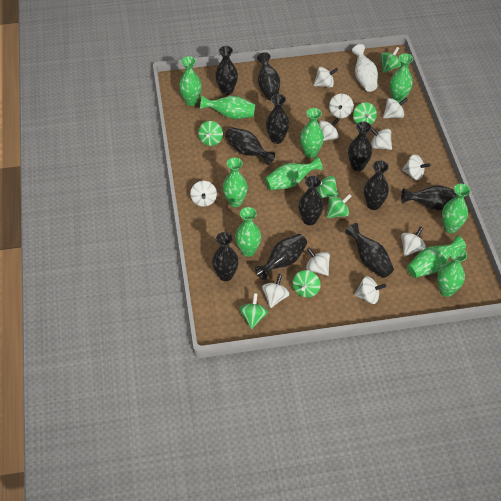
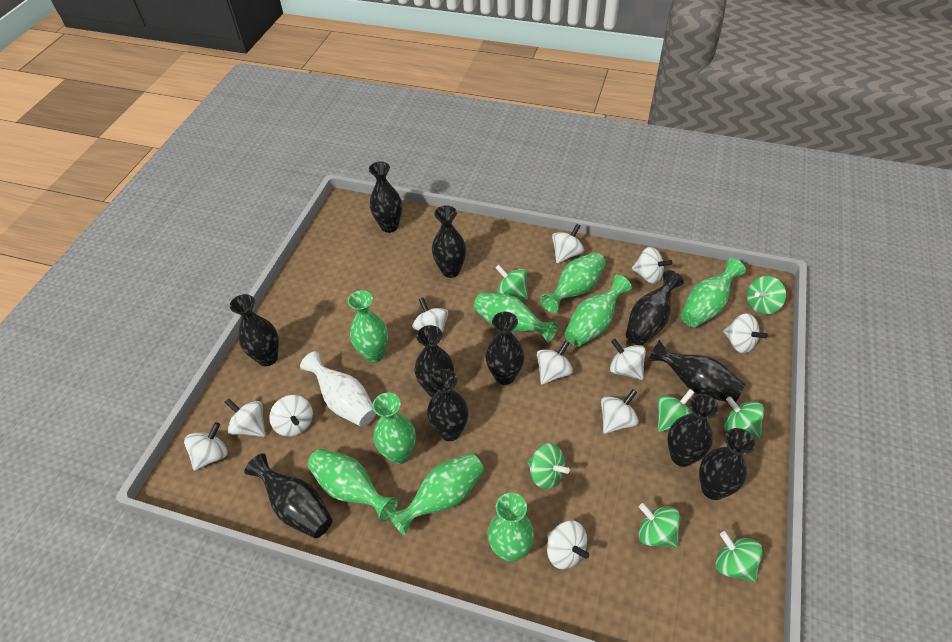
green vase: [179,56,202,106] [200,95,255,119] [223,158,248,207] [235,207,261,257] [265,156,323,190] [300,108,324,158] [390,53,413,103] [407,235,466,278] [437,247,467,297] [442,184,471,233] = 10 -> [307,449,398,522] [348,290,388,363] [372,393,416,464] [389,453,484,535] [474,292,558,343] [487,493,534,562] [540,252,606,313] [564,275,632,347] [681,258,746,327] = 9

